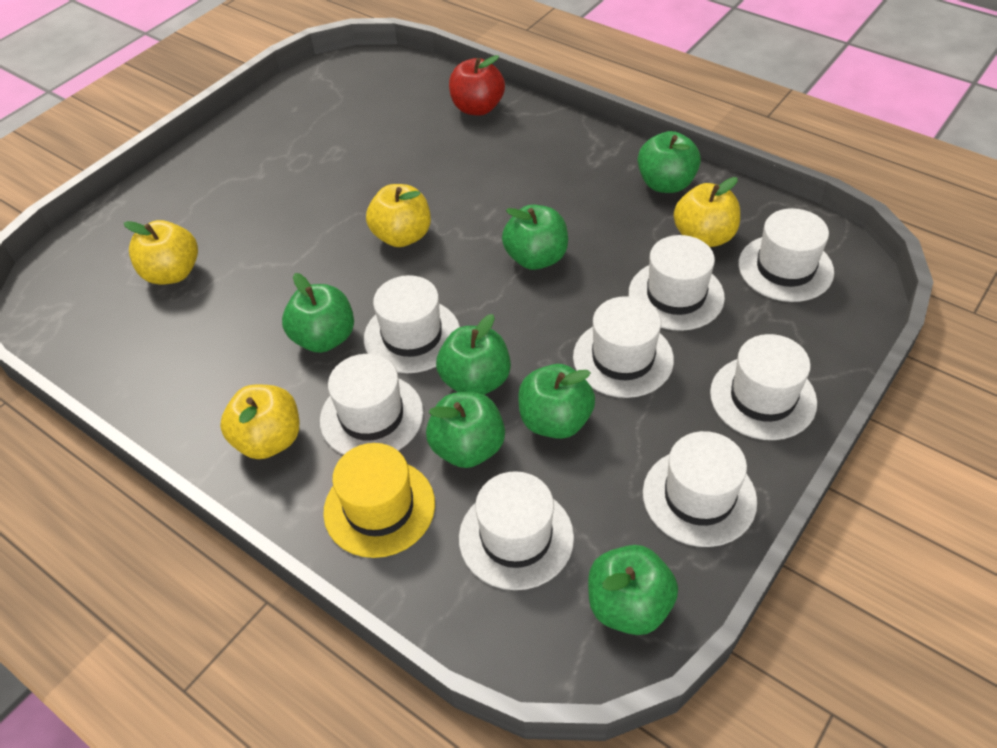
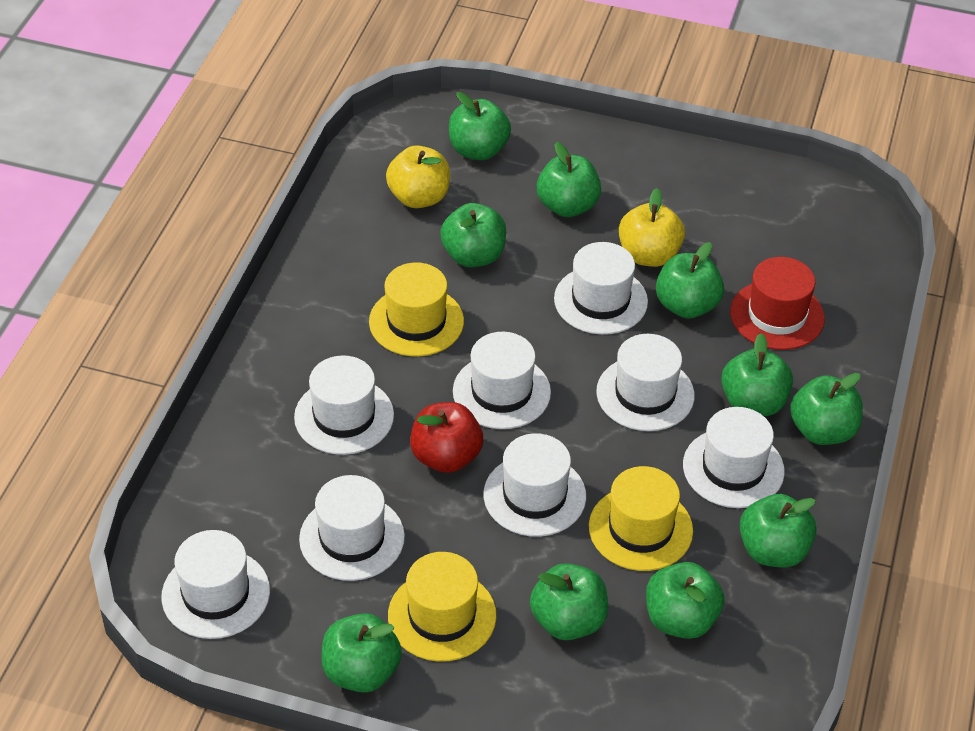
green apple: [282,273,354,353] [426,392,505,468] [436,314,511,395] [502,205,568,270] [518,364,595,439] [588,545,678,635] [638,131,701,193] = 7 -> [321,613,402,693] [440,203,506,267] [449,92,511,160] [530,563,608,640] [537,142,601,217] [646,562,724,639] [656,242,724,319] [721,333,793,416] [739,494,816,567] [790,373,863,445] = 10
red hat: none = 0 -> [730,257,825,350] = 1
yellow apple: [124,220,198,285] [220,385,299,459] [366,184,431,247] [674,177,740,247] = 4 -> [386,145,450,208] [619,188,685,267] = 2
yellow hat: [323,443,435,558] = 1 -> [369,262,464,357] [388,552,496,662] [589,466,693,571] = 3

